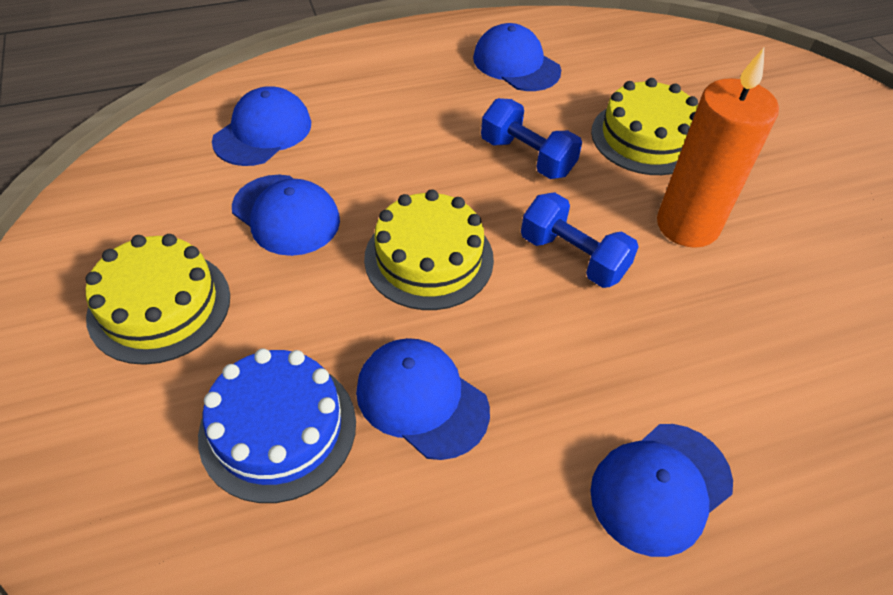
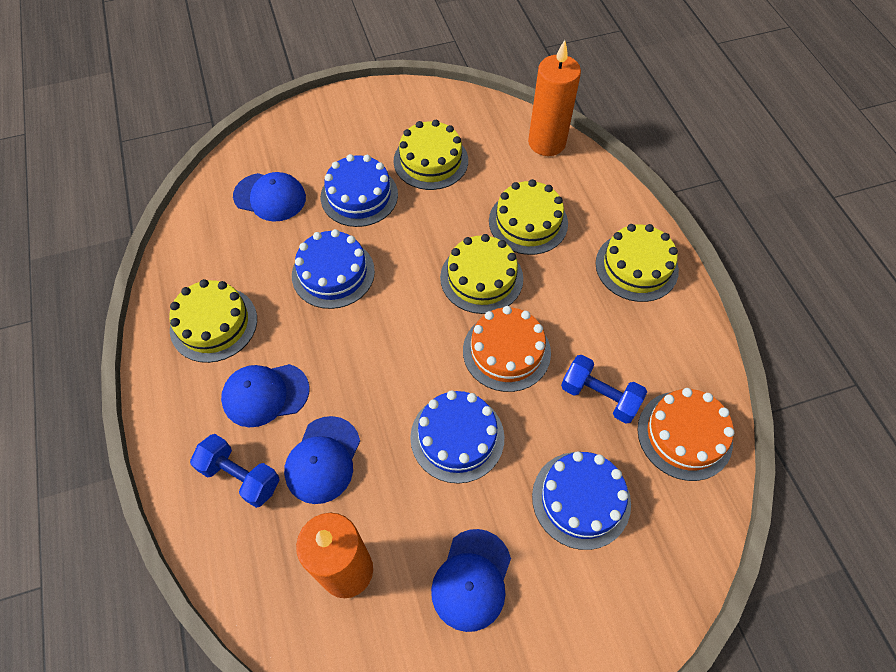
blue cake: [198,348,356,503] = 1 -> [292,229,375,309] [321,154,398,227] [410,390,504,484] [532,451,631,550] = 4
blue cap: [212,86,311,166] [232,175,340,256] [356,338,490,460] [473,23,561,91] [590,424,733,557] = 5 -> [221,364,309,427] [233,172,306,222] [284,416,360,504] [431,529,511,632] = 4
orange cake: none = 0 -> [463,306,551,392] [637,388,735,481] = 2
orange candle: [657,48,779,248] = 1 -> [296,513,373,598] [528,40,581,156] = 2
yellow cake: [85,234,230,365] [364,189,494,310] [591,78,698,175] = 3 -> [169,279,257,363] [394,120,468,190] [440,234,523,314] [489,179,568,255] [595,224,679,302] = 5

